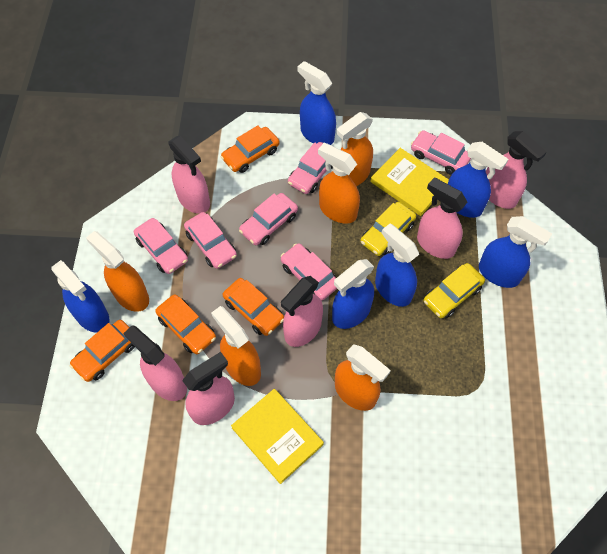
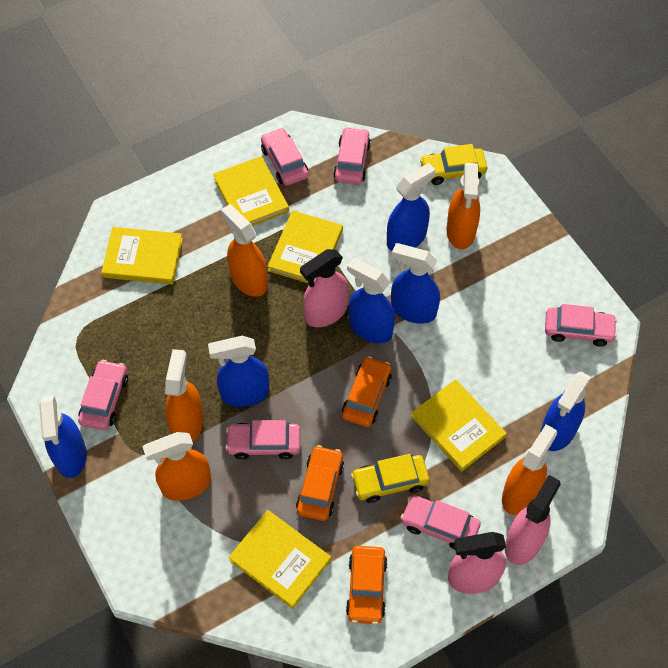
orange car: [70,320,135,382] [155,294,216,354] [221,125,280,173] [223,278,284,336] = 4 -> [296,445,344,521] [342,356,392,427] [346,546,388,625] = 3
pink spray bottle: [123,325,187,401] [168,136,210,214] [182,352,235,425] [281,276,323,347] [417,177,468,259] [486,131,547,209] = 6 -> [300,249,349,327] [448,532,506,594] [505,475,561,565] = 3
yellow book: [231,389,324,484] [370,148,449,216] = 2 -> [101,227,183,284] [213,156,289,226] [228,510,331,609] [267,210,343,283] [411,379,507,472] = 5

